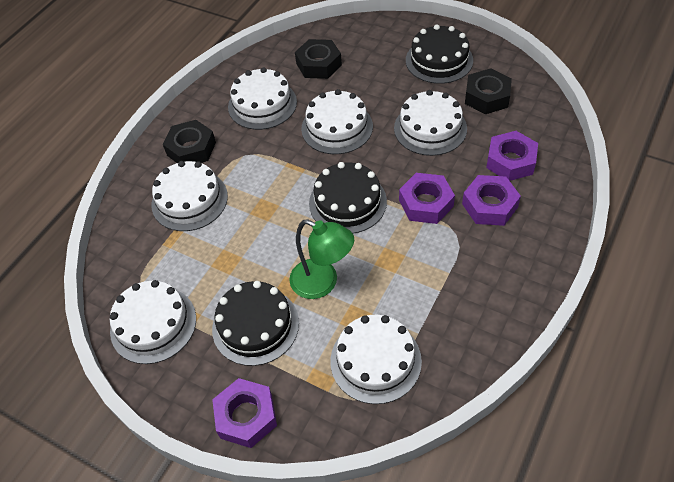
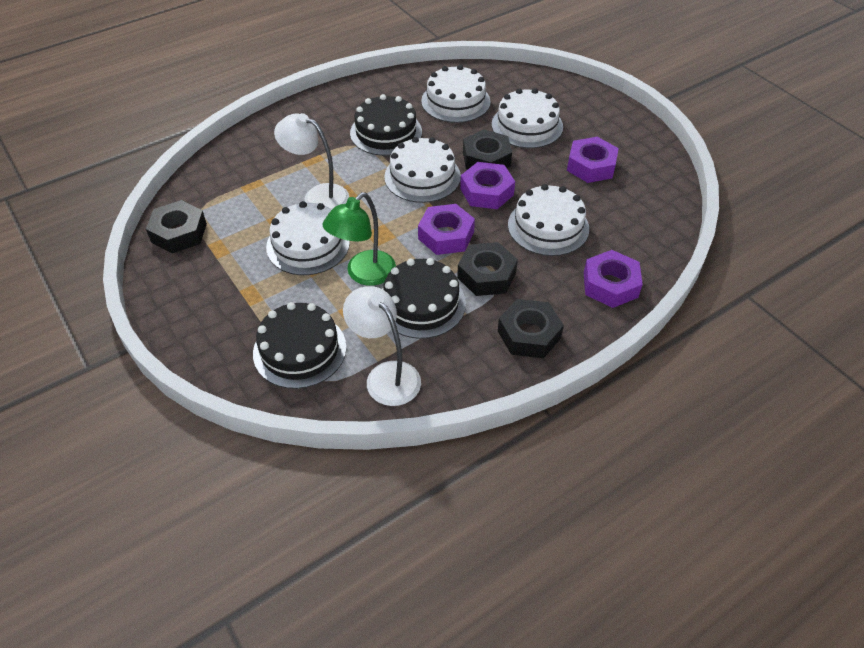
black nut: [163,120,216,163] [295,39,342,79] [465,68,512,114] = 3 -> [146,200,207,253] [457,242,518,296] [463,129,512,169] [498,299,564,358] = 4
white cake: [110,280,196,364] [152,161,228,231] [228,67,297,130] [301,89,373,154] [330,314,422,404] [394,90,467,156] = 6 -> [266,201,350,275] [384,137,461,203] [421,65,491,123] [492,88,563,148] [508,184,589,256] = 5
white lamp: none = 0 -> [274,113,349,210] [343,286,421,406] = 2

